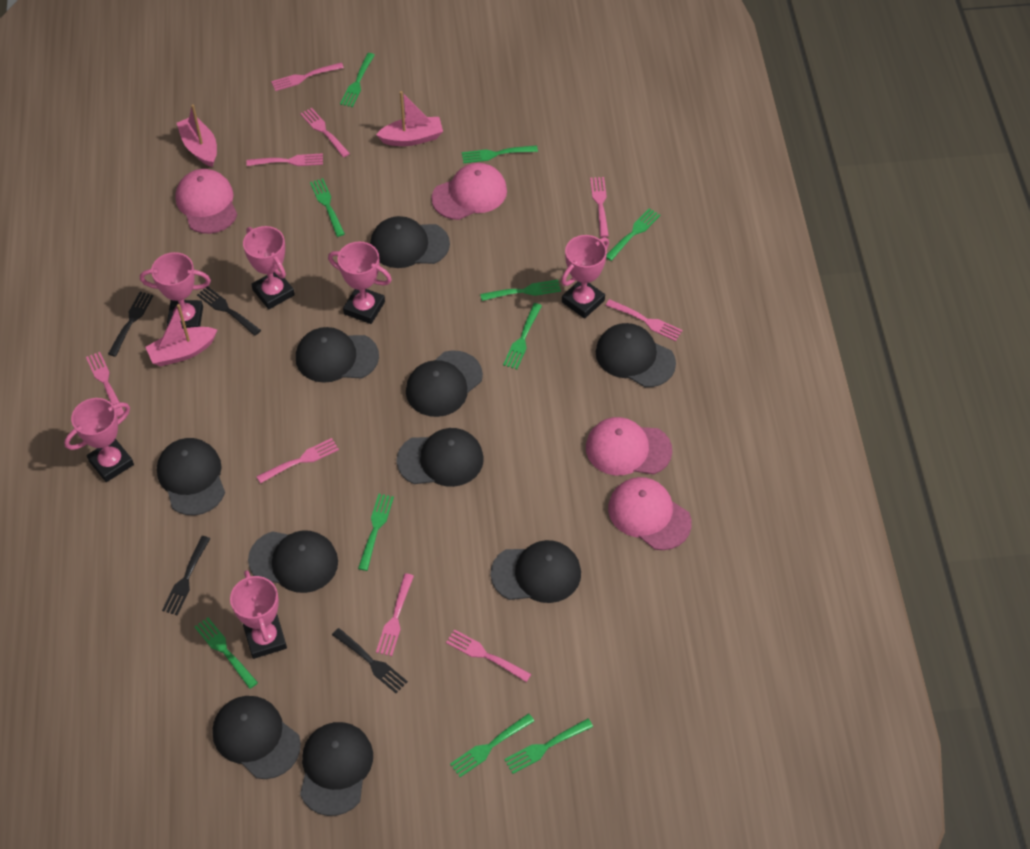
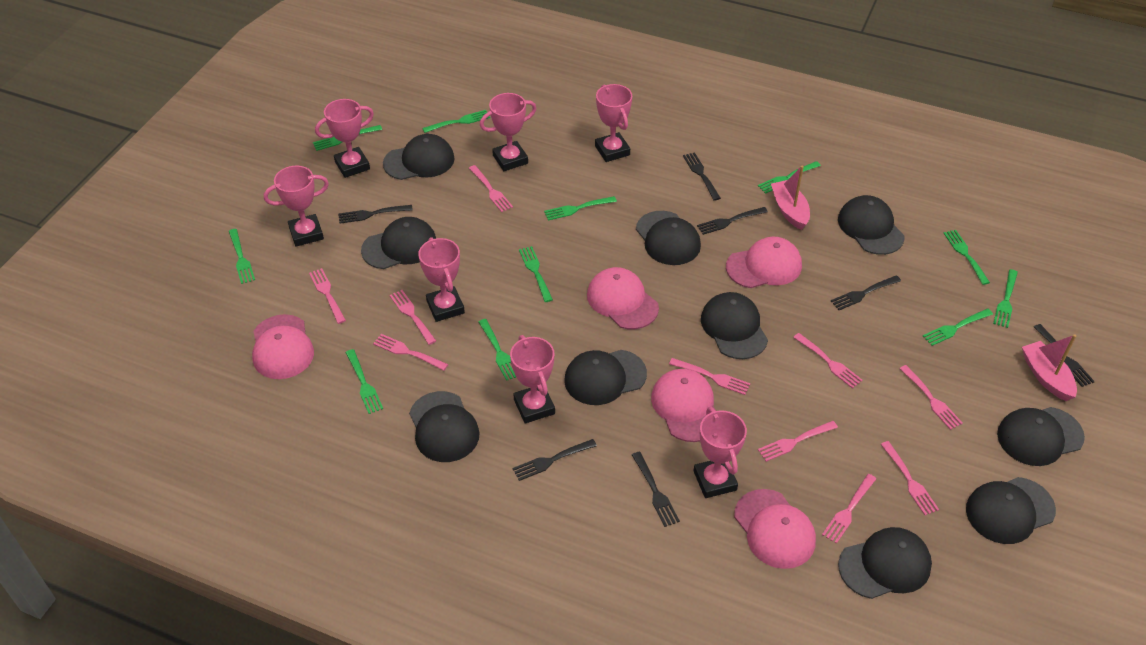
black fork: [108,292,153,357] [162,536,211,615] [197,286,261,336] [332,628,408,693] = 4 -> [338,205,413,224] [513,439,597,481] [632,452,680,527] [683,152,721,201] [697,207,768,235] [831,275,901,310] [1034,324,1095,387] = 7
green fork: [194,617,258,689] [310,178,345,237] [340,53,375,107] [358,494,394,571] [450,713,534,777] [462,145,538,163] [480,279,561,301] [503,303,542,369] [504,719,593,774] [606,208,660,261] = 10 -> [229,229,255,284] [313,125,382,151] [345,349,383,414] [422,110,490,133] [478,319,516,381] [519,246,553,302] [544,196,617,221] [758,161,821,194] [923,309,993,346] [944,230,990,285] [993,269,1018,328] = 11
pink boat: [146,304,217,366] [177,105,217,167] [376,91,443,146] = 3 -> [771,166,810,230] [1022,334,1077,401] = 2
pink cap: [175,169,237,234] [431,163,507,220] [586,417,672,475] [608,477,692,550] = 4 -> [252,314,314,379] [587,267,659,329] [651,369,716,442] [726,237,802,288] [734,489,816,569] = 5
pink fork: [86,352,124,417] [246,153,323,166] [256,438,339,484] [271,63,344,91] [300,108,350,157] [376,573,414,656] [446,629,531,682] [590,177,609,237] [606,299,683,341] = 9 -> [309,268,346,324] [373,334,448,371] [389,290,436,345] [469,165,513,212] [669,358,750,395] [758,421,838,462] [793,333,863,389] [822,474,876,544] [881,441,939,515] [899,365,963,430] = 10
pink trophy: [64,398,134,482] [140,252,211,329] [230,570,287,659] [243,226,295,309] [328,242,392,324] [561,235,609,318] = 6 -> [264,166,329,247] [315,99,374,178] [418,237,465,322] [480,93,537,171] [510,335,555,423] [595,84,632,162] [694,407,747,498] = 7

